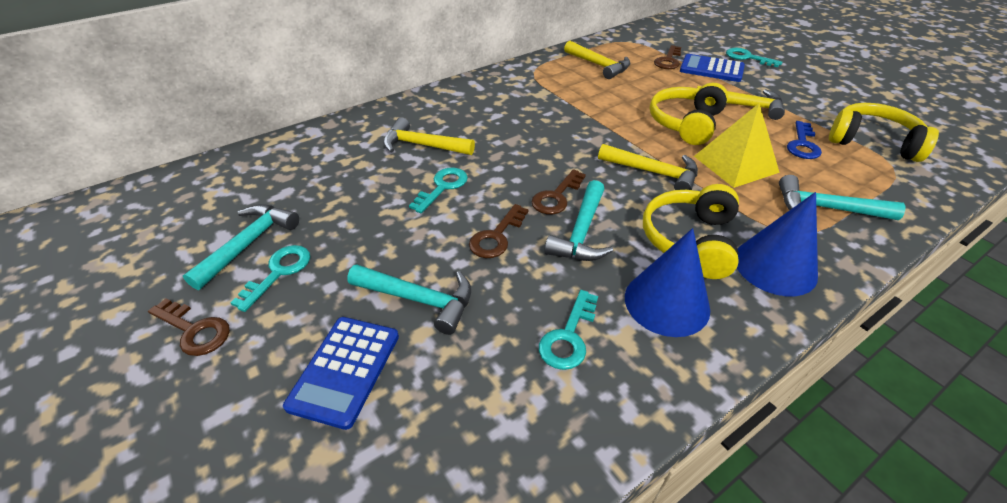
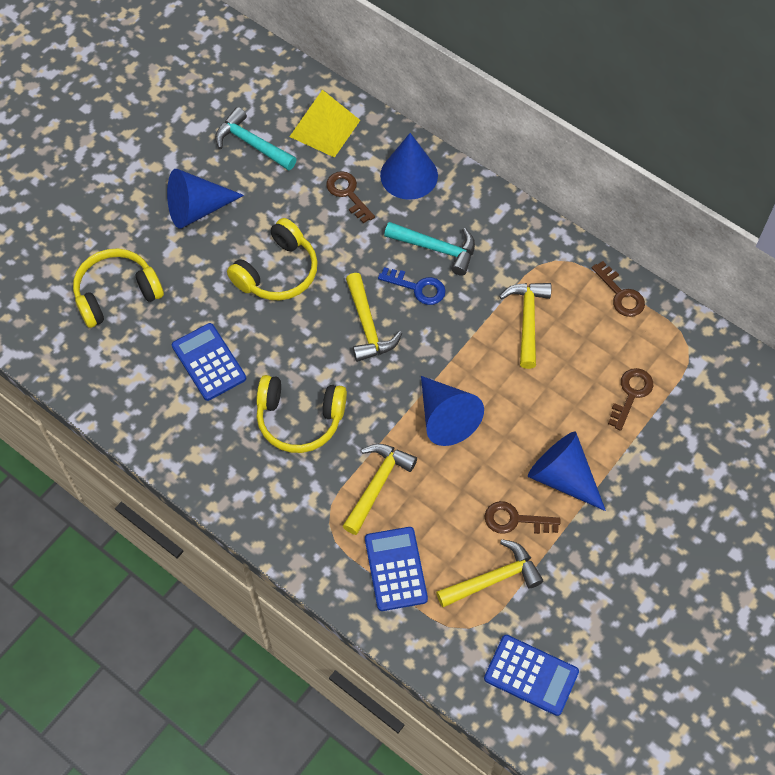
blue calculator: [283,317,399,430] [680,54,745,82] = 2 -> [172,323,246,401] [365,527,428,611] [484,635,579,716] = 3
blue cone: [625,228,710,337] [737,192,818,296] = 2 -> [167,169,244,229] [380,133,438,200] [421,376,484,446] [528,432,606,511] = 4
turquoise hammer: [183,204,299,290] [347,265,471,335] [544,180,613,261] [779,175,906,220] = 4 -> [215,107,297,171] [384,222,475,276] = 2
turquoise key: [230,245,310,312] [409,168,468,213] [539,290,598,370] [726,48,783,67] = 4 -> none = 0

